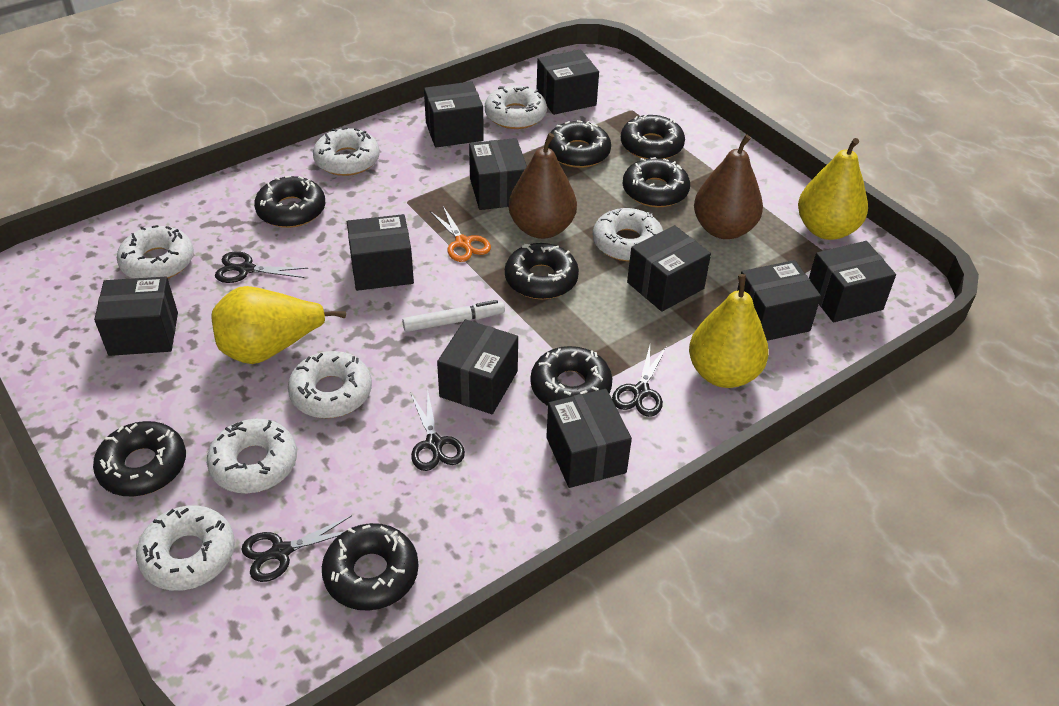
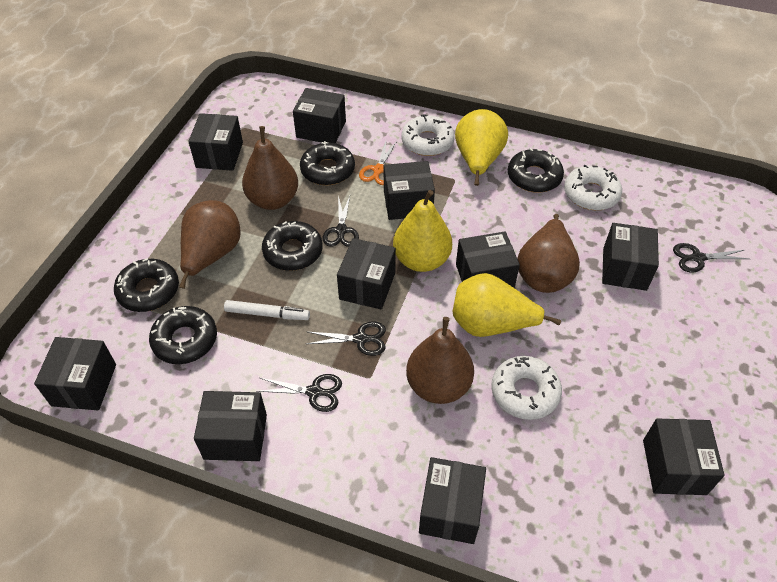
black donut: [93,421,186,496] [254,175,325,228] [322,523,419,611] [505,243,579,299] [530,346,612,406] [548,120,611,168] [621,114,685,159] [622,157,690,207] = 8 -> [114,258,179,312] [149,306,217,364] [262,221,323,271] [300,141,355,185] [508,148,564,193] = 5
brown pear: [509,133,577,239] [694,134,763,239] = 2 -> [179,200,241,289] [242,126,298,210] [406,317,474,404] [517,214,580,293] = 4
white donut: [117,225,194,278] [136,506,235,591] [207,419,297,493] [288,351,372,418] [313,127,380,176] [485,85,547,129] [593,208,663,261] = 7 -> [401,114,455,156] [491,356,562,420] [564,165,622,210] = 3

